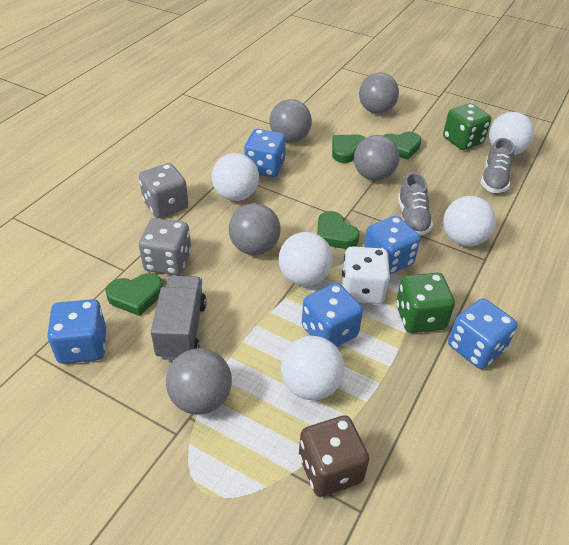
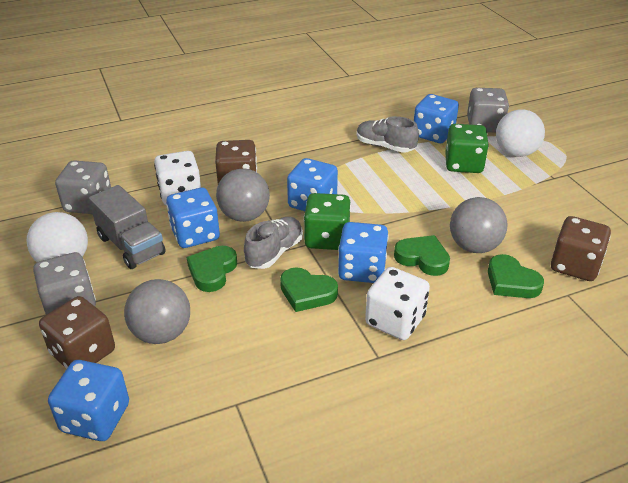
brown dice: [299,415,369,497] = 1 -> [39,296,115,369] [215,140,257,184] [551,216,611,281] = 3
grey ball: [166,348,232,415] [229,203,281,255] [270,99,312,143] [354,135,399,181] [359,73,399,114] = 5 -> [124,279,190,344] [216,168,270,222] [450,197,508,253] = 3
grey dice: [139,163,188,218] [139,218,191,275] = 2 -> [33,252,96,315] [55,160,111,214] [467,88,509,132] = 3
white ball: [212,153,259,201] [279,232,333,286] [281,336,345,400] [443,196,496,246] [489,112,534,155] = 5 -> [27,212,88,262] [496,109,545,157] = 2
white dice: [342,247,390,304] = 1 -> [154,151,201,205] [365,267,430,340] = 2

